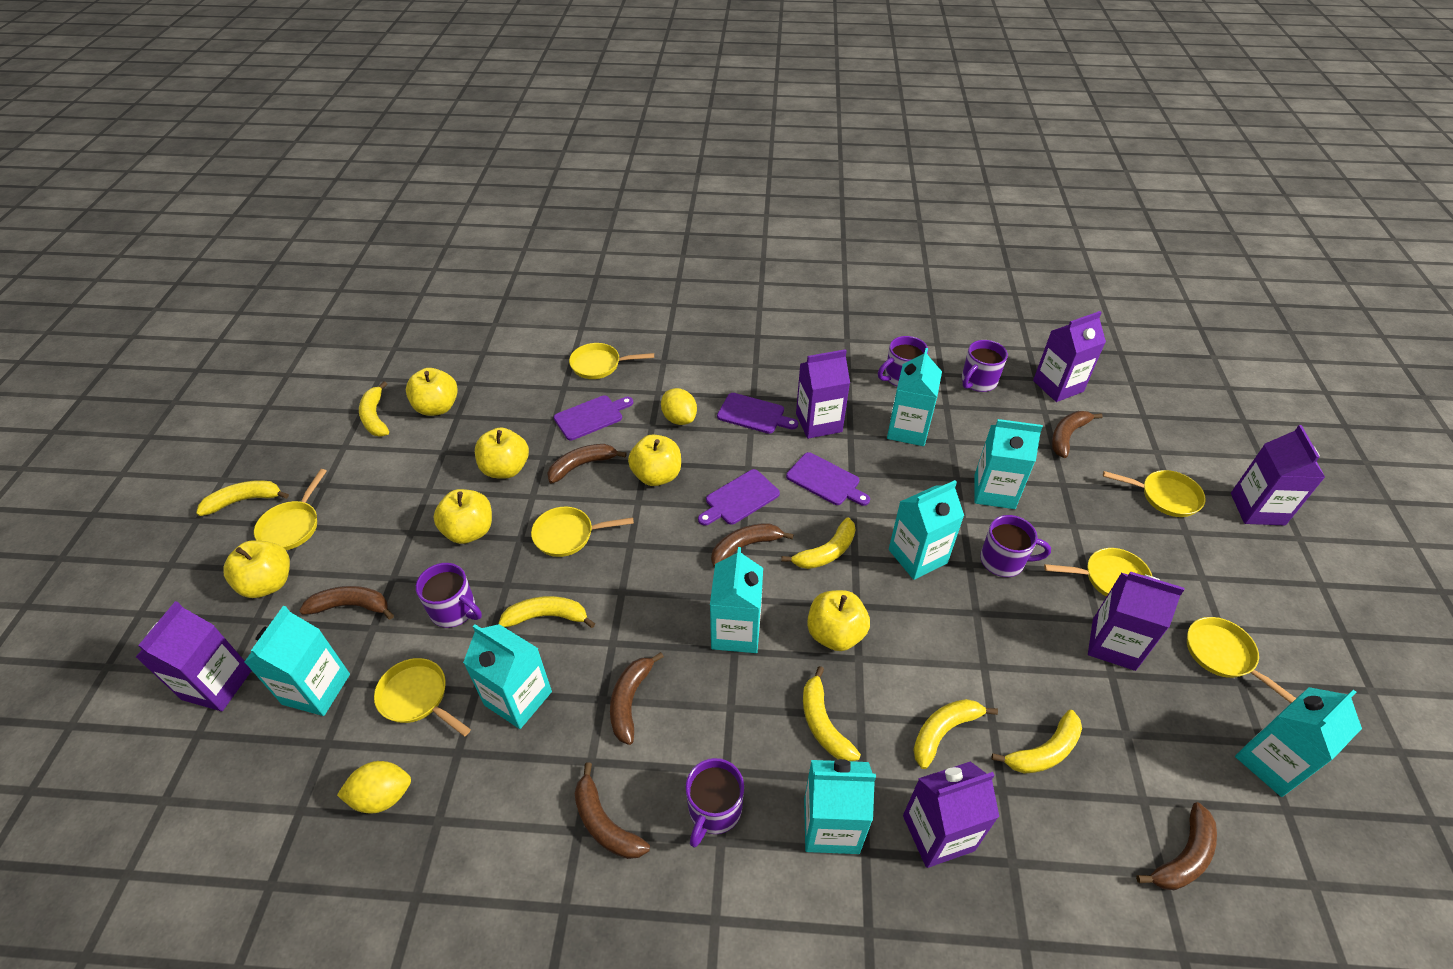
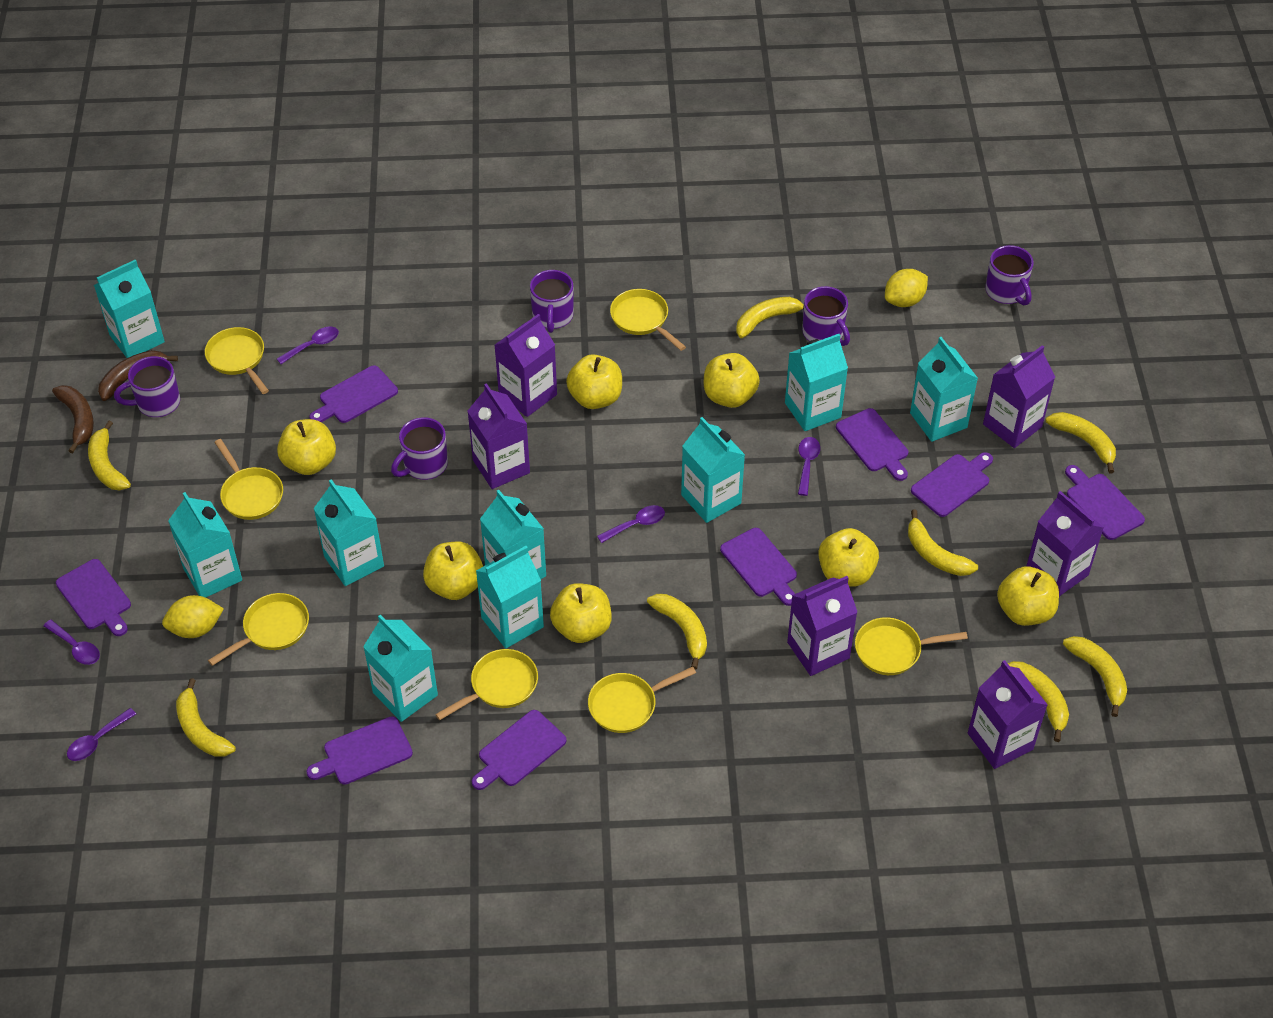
brown banana: [299,586,394,620] [547,444,627,483] [574,762,650,859] [610,652,664,745] [711,523,794,568] [1052,411,1103,458] [1136,802,1217,890] = 7 -> [52,385,94,453] [98,350,178,401] = 2
purple cutting board: [554,395,633,441] [698,469,780,526] [717,393,798,434] [786,452,870,506] = 4 -> [56,559,131,636] [306,716,413,785] [309,365,398,423] [472,710,566,790] [720,528,797,606] [836,408,908,481] [911,452,993,517] [1065,465,1145,540] = 8
purple spoon: none = 0 -> [43,620,100,665] [67,708,136,761] [277,327,339,364] [597,505,665,543] [798,437,820,496] = 5
turquoise carton: [244,606,350,716] [463,624,552,729] [710,547,763,653] [804,759,876,854] [887,348,942,446] [889,480,964,580] [974,419,1043,509] [1235,687,1362,797] = 8 -> [94,260,165,358] [168,492,242,598] [313,479,384,586] [363,615,438,722] [476,546,544,648] [480,490,546,579] [681,417,745,523] [785,334,848,431] [910,337,978,442] = 9
yellow apple: [224,540,290,598] [406,368,458,416] [433,489,492,544] [475,427,529,478] [628,434,681,486] [807,590,870,651] = 6 -> [277,419,336,475] [423,542,483,600] [550,583,612,643] [566,354,622,409] [704,353,760,408] [818,528,879,587] [997,566,1059,626] = 7
yellow banana: [196,480,289,516] [359,381,389,437] [498,596,595,628] [781,518,856,569] [803,666,861,761] [913,699,998,769] [992,710,1082,774] = 7 -> [88,420,131,491] [176,678,236,757] [647,594,707,670] [736,297,804,338] [908,510,978,576] [1008,661,1069,742] [1046,412,1116,473] [1063,636,1127,717] = 8

